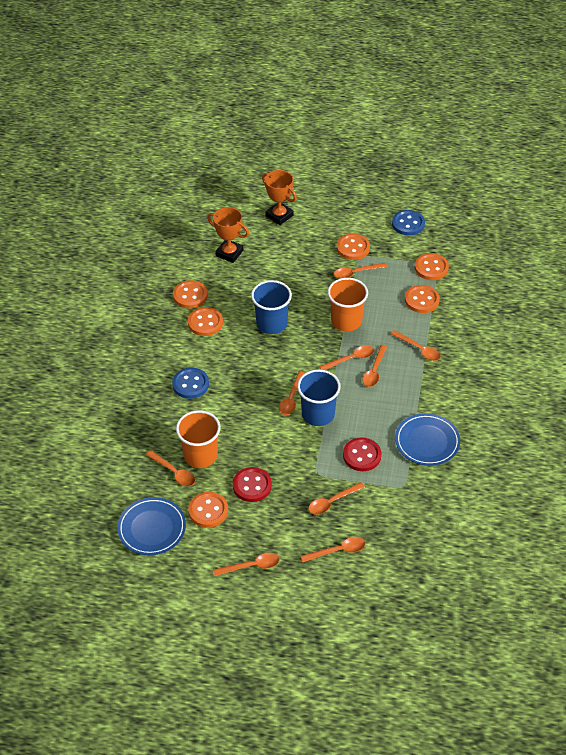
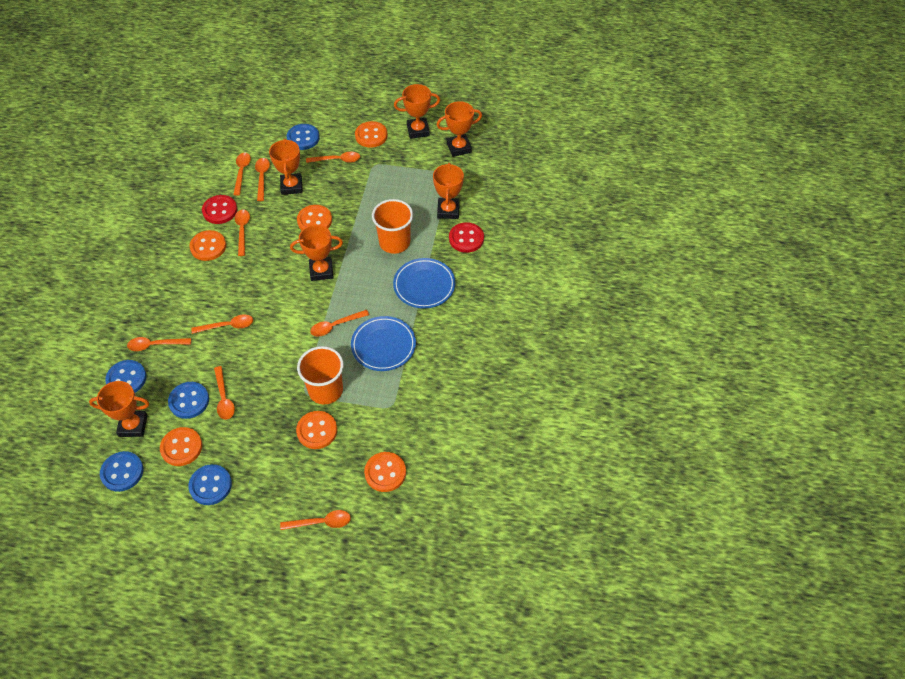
blue button: [172,368,209,399] [392,210,425,236] = 2 -> [100,451,144,492] [105,360,147,393] [168,382,209,419] [188,464,232,505] [286,124,320,150] = 5
blue cup: [251,280,292,334] [297,370,341,426] = 2 -> none = 0
orange trophy: [207,207,249,263] [262,170,297,225] = 2 -> [89,381,149,437] [269,139,302,195] [290,225,343,281] [394,84,440,139] [433,163,464,219] [437,101,482,157] = 6

